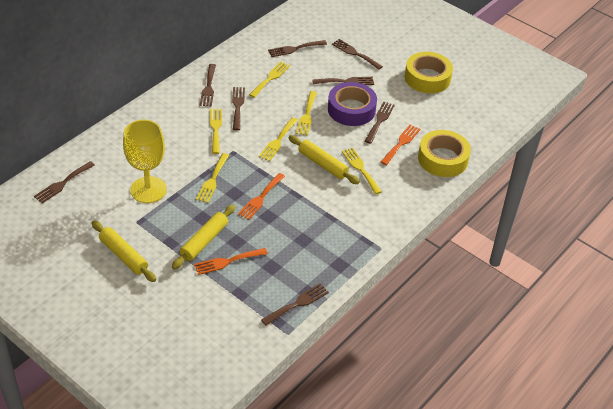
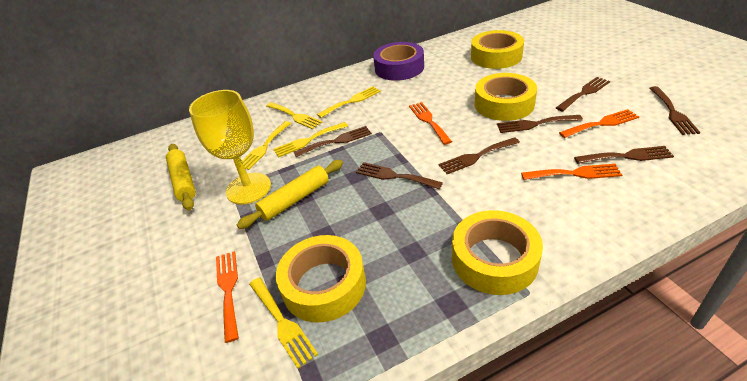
brown fork: [34,161,95,204] [200,64,216,107] [232,87,245,130] [261,283,329,326] [268,40,327,57] [312,77,374,85] [332,39,383,70] [365,102,395,144] = 8 -> [294,126,372,157] [356,162,443,189] [439,137,520,174] [497,115,583,133] [556,77,610,111] [574,146,674,164] [649,86,701,135] = 7
orange fork: [194,248,268,275] [238,173,285,220] [381,125,420,165] = 3 -> [216,251,239,343] [409,102,452,145] [521,164,622,180] [559,109,639,138] = 4
yellow fork: [196,153,229,203] [210,109,222,154] [249,61,290,98] [259,117,298,161] [296,91,317,136] [342,148,382,194] = 6 -> [242,121,291,170] [249,277,318,369] [266,102,322,129] [273,122,348,158] [317,86,381,118] = 5
yellow rolling pin: [92,221,156,282] [172,205,235,270] [289,135,360,184] = 3 -> [166,144,196,211] [237,160,343,229] = 2
yellow tape: [405,52,453,93] [418,130,471,177] = 2 -> [276,235,366,322] [452,210,543,295] [471,30,524,69] [475,73,537,121] = 4

